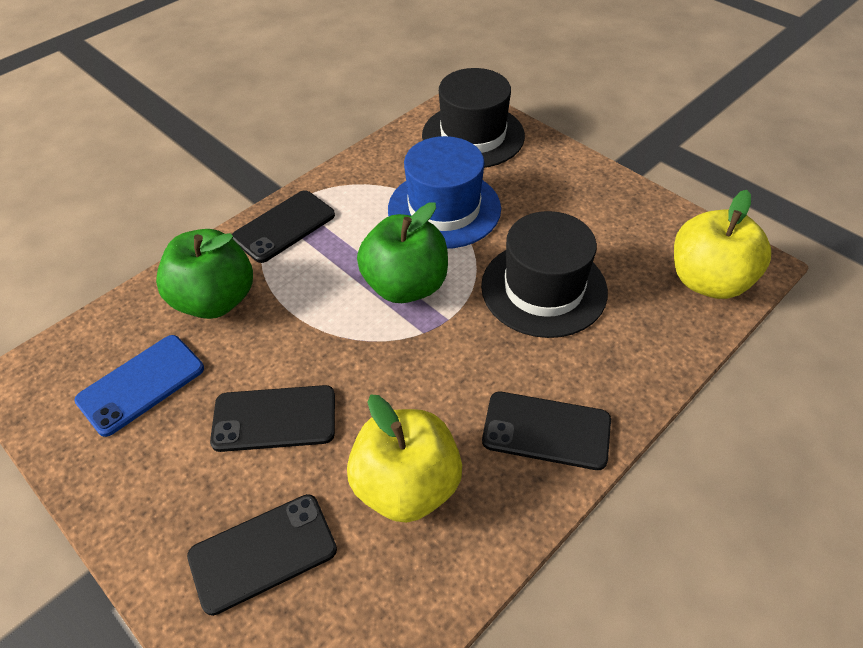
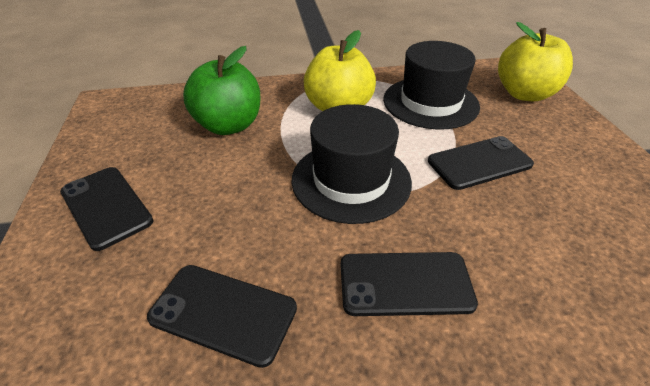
blue hat: [388,136,501,249] = 1 -> none = 0
blue phone: [74,335,204,437] = 1 -> none = 0
green apple: [156,229,253,319] [357,202,448,303] = 2 -> [183,46,260,135] = 1

